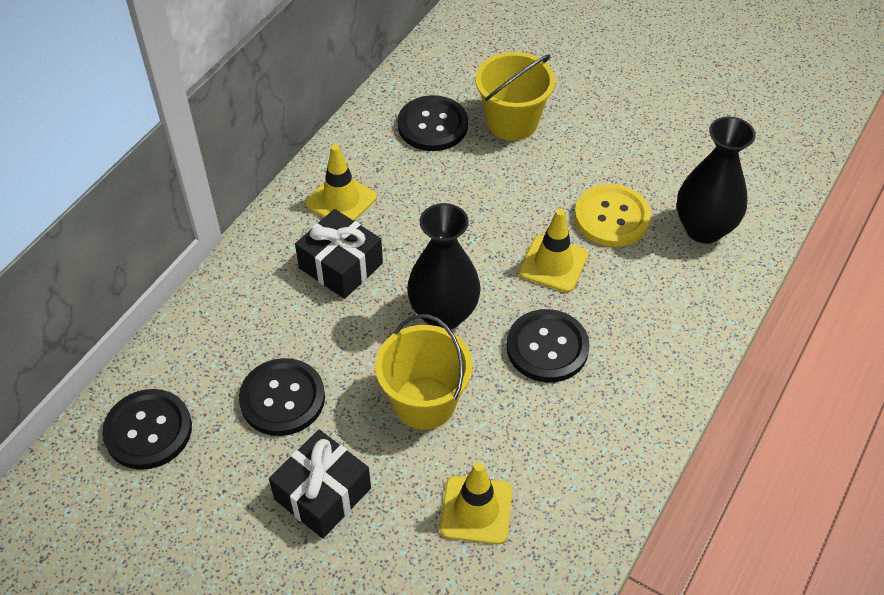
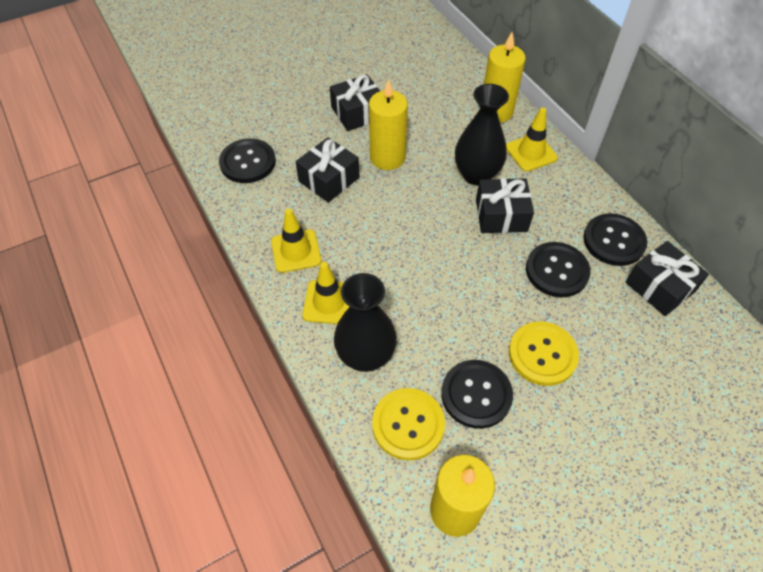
black gift: [269,429,371,538] [295,209,383,299] = 2 -> [296,137,359,203] [330,74,380,131] [476,178,534,233] [626,241,709,316] = 4
yellow bucket: [375,314,473,430] [475,52,555,141] = 2 -> none = 0
yellow button: [574,184,651,247] = 1 -> [372,388,445,461] [509,321,579,386] = 2
yellow candle: none = 0 -> [369,79,408,170] [430,455,495,537] [484,32,526,123] = 3

